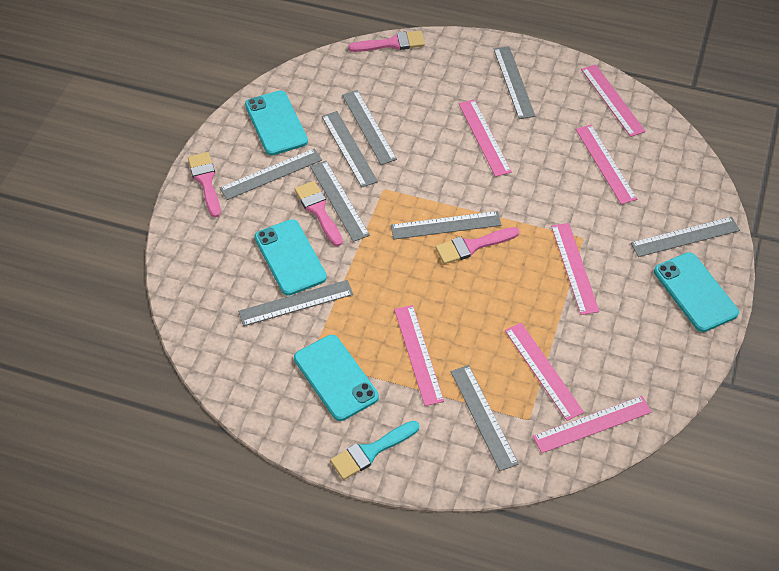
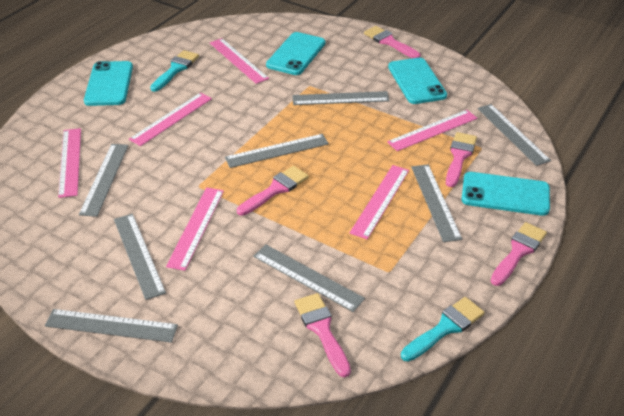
grey ruler: [220,148,322,200] [238,280,353,326] [310,161,370,242] [322,111,378,188] [342,90,397,165] [391,211,501,239] [450,365,519,471] [494,46,535,119] [631,217,740,257] = 9 -> [45,309,178,343] [79,144,128,217] [114,214,166,300] [225,134,329,168] [253,245,365,312] [292,91,390,105] [411,164,462,242] [477,104,551,166] = 8
pink brush: [188,152,221,217] [295,181,343,246] [348,31,425,52] [435,227,519,264] = 4 -> [237,166,309,216] [294,293,351,377] [364,26,421,58] [446,132,477,187] [491,222,547,286] = 5
pink ruler: [394,305,444,406] [459,99,512,177] [505,323,584,421] [533,396,652,453] [551,223,599,315] [576,125,637,204] [581,64,646,137] = 7 -> [58,128,81,198] [129,93,212,146] [166,188,224,271] [210,38,269,84] [350,165,409,239] [387,110,477,151] = 6
turquoise brush: [330,421,419,480] = 1 -> [150,50,199,92] [401,297,485,362] = 2

